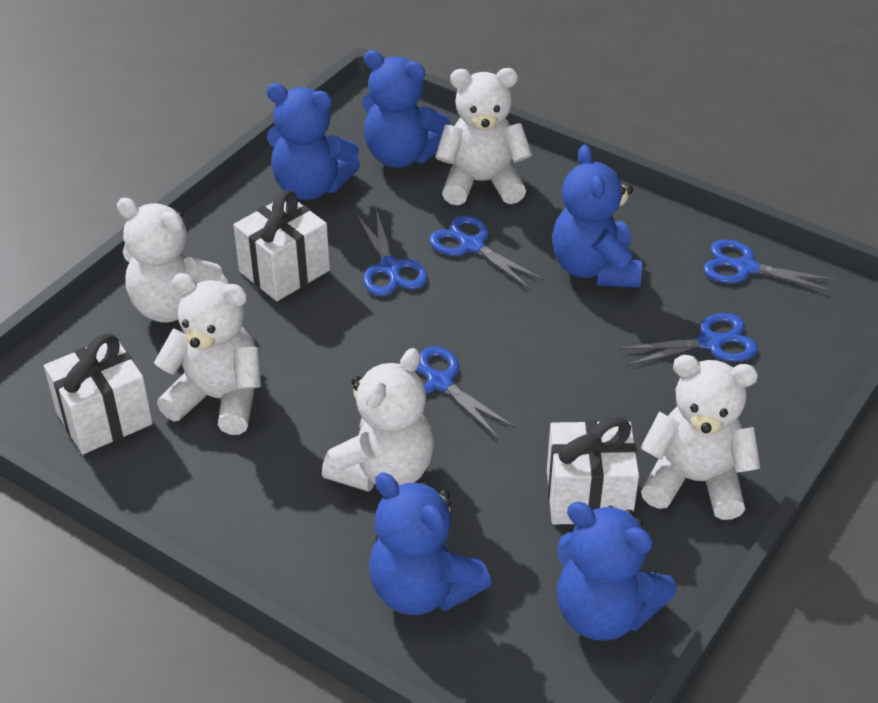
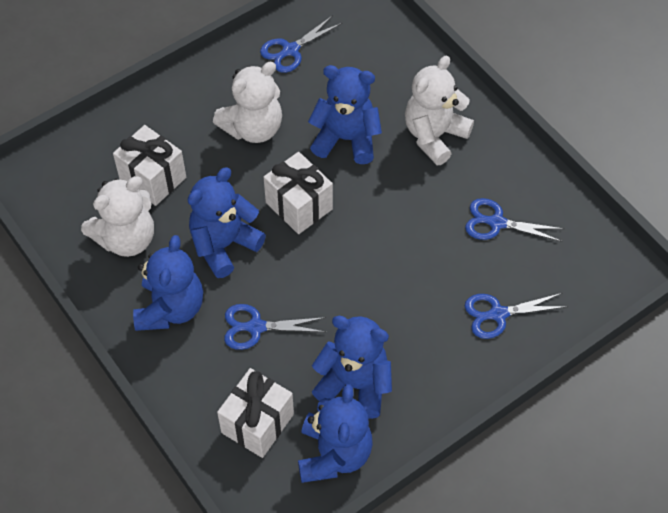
blue scissors: [357,209,428,296] [415,346,515,438] [429,215,544,289] [619,313,758,366] [703,240,837,292] = 5 -> [224,304,326,350] [260,15,342,73] [465,198,565,242] [465,293,568,339] = 4
white teddy bear: [117,198,229,322] [154,273,261,435] [322,348,434,492] [435,68,532,205] [641,355,761,520] = 5 -> [81,176,154,257] [213,62,282,143] [405,56,474,165] = 3

